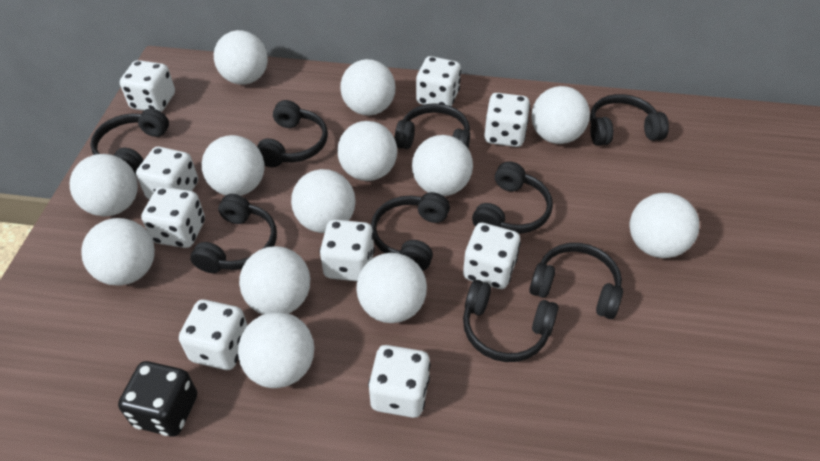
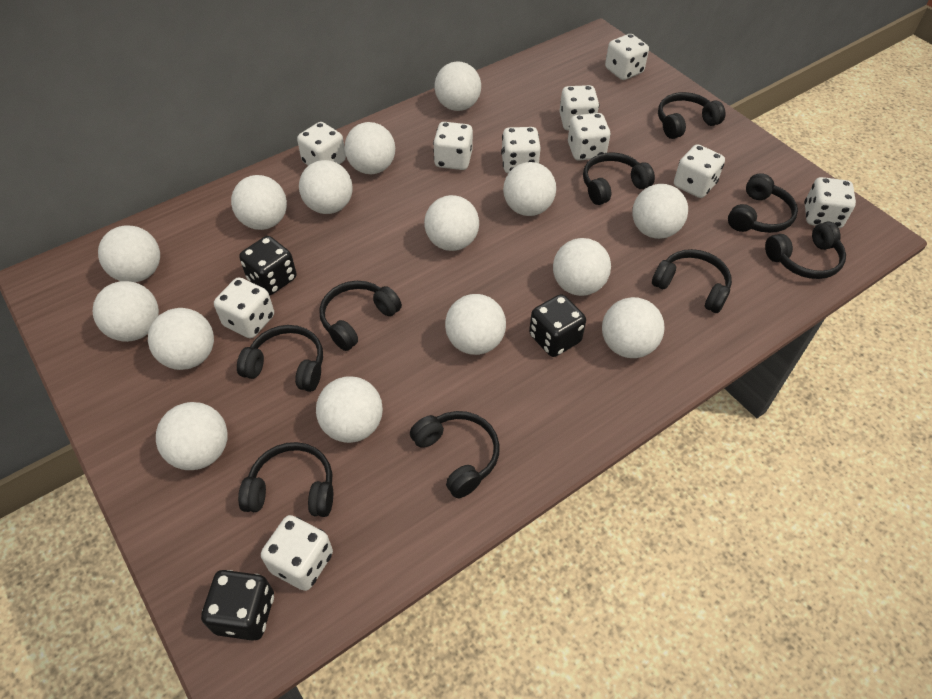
black dice: [118,361,197,437] = 1 -> [201,570,274,641] [239,236,296,295] [529,294,586,357] = 3
white ball: [70,154,138,216] [81,218,155,286] [202,135,264,196] [214,30,268,85] [238,312,314,388] [239,246,310,315] [291,169,356,233] [337,121,397,181] [340,59,396,116] [356,253,427,323] [412,135,473,196] [531,86,590,144] [630,193,699,258] = 13 -> [93,281,159,342] [98,225,160,282] [148,308,214,370] [156,402,228,470] [231,175,287,230] [299,160,353,214] [316,376,383,443] [344,122,395,174] [424,195,479,251] [435,61,481,111] [445,294,506,355] [503,162,556,216] [553,238,611,296] [602,297,665,358] [633,184,688,239] = 15
white dice: [120,60,175,112] [136,147,198,200] [141,187,205,248] [179,299,248,370] [319,219,375,281] [368,345,431,418] [416,56,461,107] [463,223,521,289] [484,93,530,147] = 9 -> [214,277,274,338] [261,515,333,591] [297,122,346,166] [433,122,473,170] [501,127,541,173] [560,85,599,131] [568,113,611,161] [605,34,649,80] [674,144,725,198] [805,177,856,228] = 10

